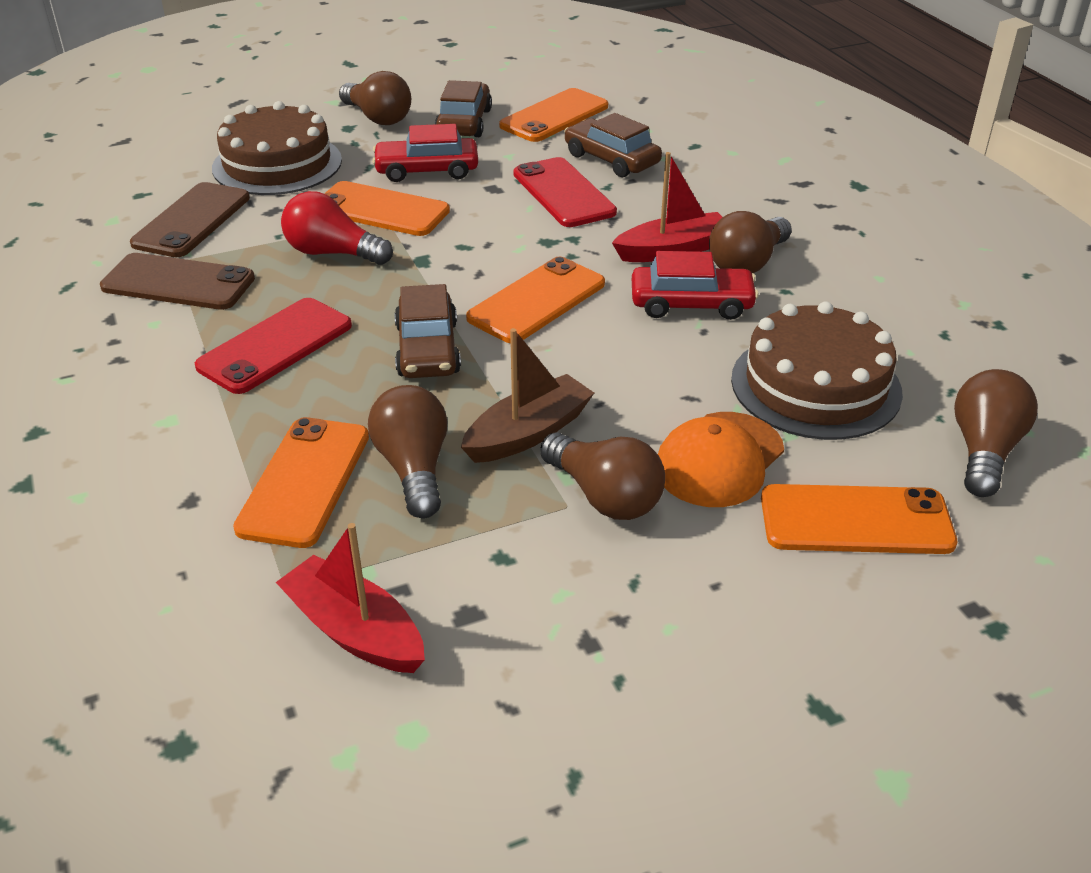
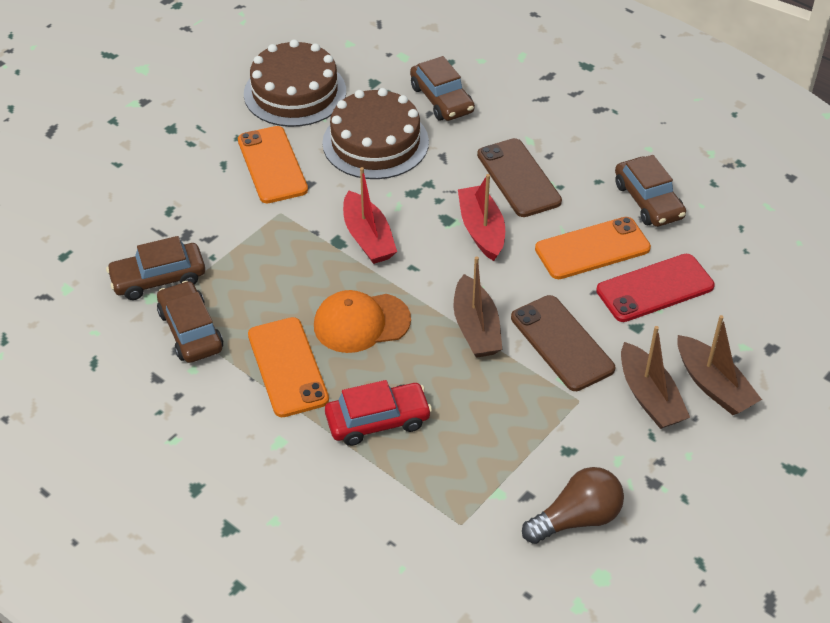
brown boat: [461,328,594,463] = 1 -> [453,256,502,358] [621,326,690,429] [677,315,762,415] = 3
brown car: [394,284,461,378] [435,80,492,137] [564,113,662,177] = 3 -> [106,236,205,300] [157,281,223,363] [410,56,475,121] [615,155,686,227] = 4
brown light bulb: [339,71,411,125] [368,385,448,519] [540,432,665,520] [709,211,792,273] [954,369,1038,497] = 5 -> [522,467,624,544] = 1
orange phone: [233,417,369,548] [324,181,450,236] [466,257,605,343] [499,88,608,142] [761,484,957,554] = 5 -> [238,126,308,203] [248,317,329,417] [535,217,651,279] = 3
red car: [372,124,478,182] [632,251,759,320] = 2 -> [325,380,432,446] = 1
red light bulb: [281,191,393,265] = 1 -> none = 0
red phone: [195,298,352,394] [513,157,617,227] = 2 -> [596,254,715,322] = 1

